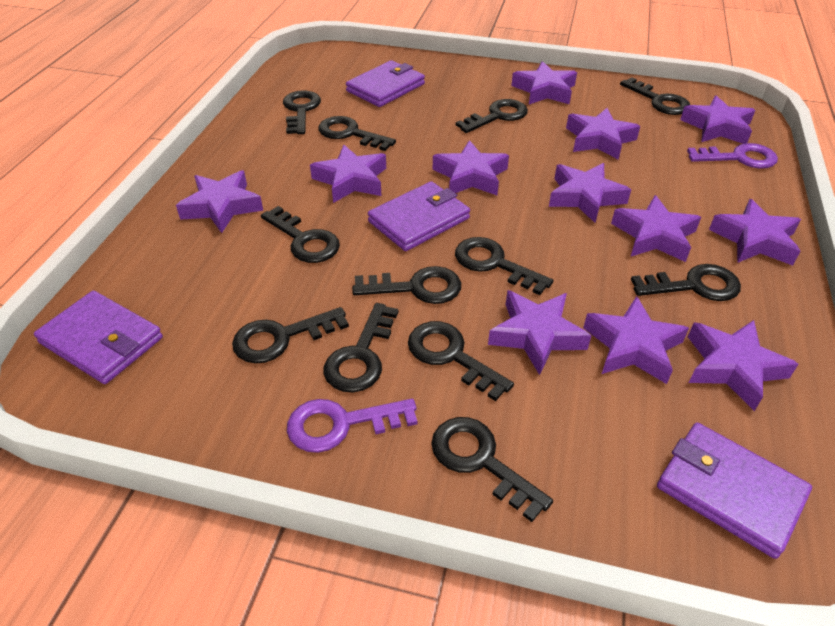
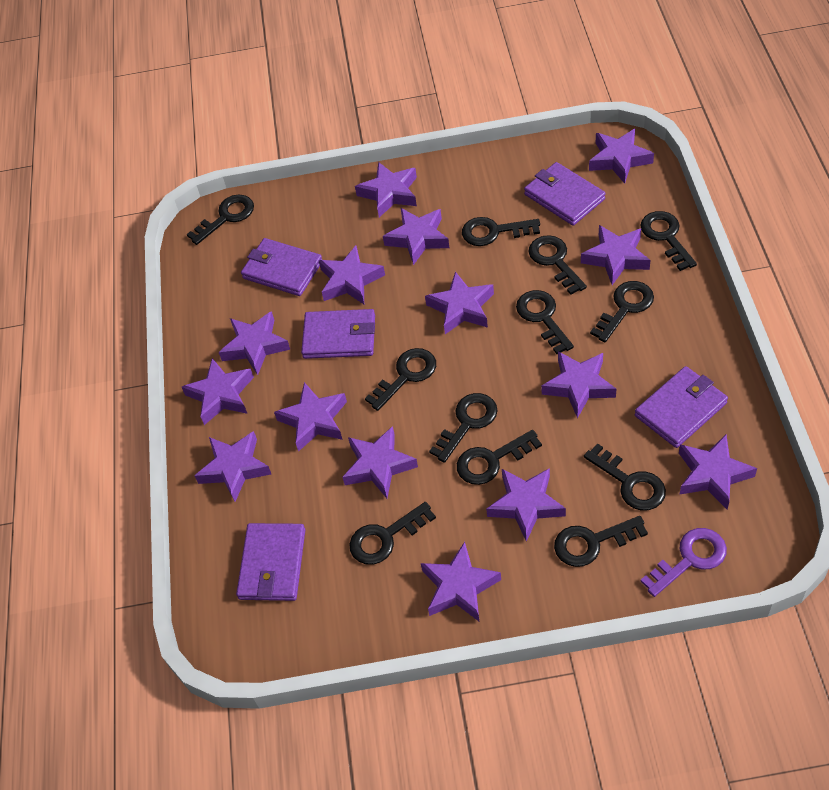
purple key: [287,399,417,453] [687,143,778,169] = 2 -> [641,528,727,597] = 1
purple star: [176,170,263,233] [310,145,386,203] [433,140,509,195] [488,290,592,375] [511,61,577,104] [549,163,631,223] [566,108,640,160] [583,296,689,384] [611,195,701,262] [680,96,755,144] [688,320,798,411] [709,199,801,266] = 12 -> [182,358,254,425] [195,431,271,502] [219,311,290,375] [274,382,347,452] [319,246,385,304] [342,426,418,498] [355,162,417,217] [383,208,449,265] [421,542,501,621] [425,272,494,334] [486,468,566,542] [542,351,616,418] [581,225,650,285] [589,129,654,184] [679,434,757,509] = 15
purple wallet: [34,291,163,384] [346,60,425,107] [368,181,470,251] [657,422,812,559] = 4 -> [236,523,305,601] [241,238,322,296] [301,309,375,359] [524,162,606,226] [635,366,728,448] = 5

